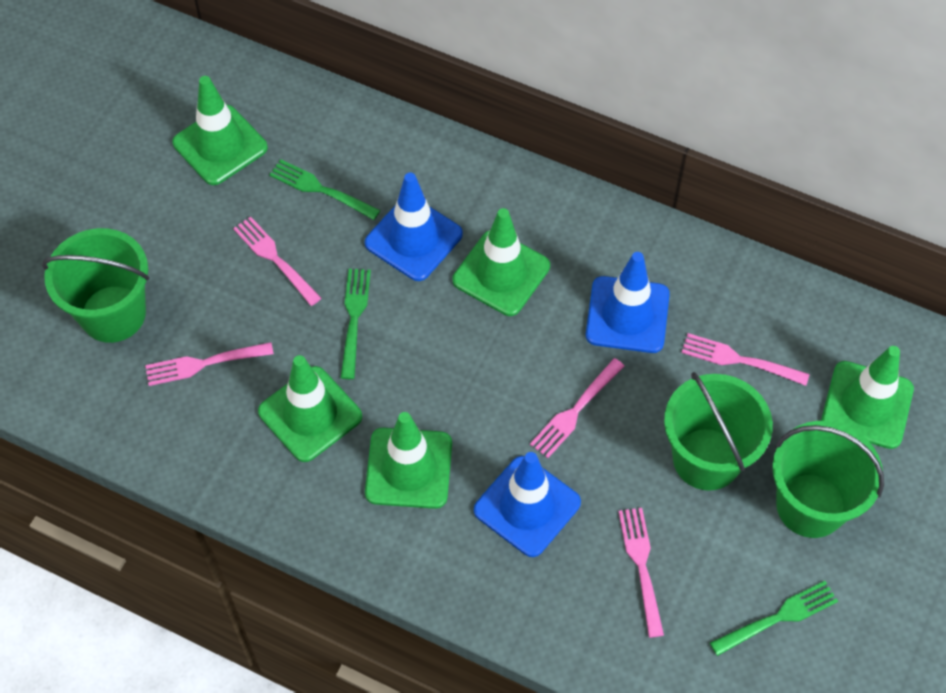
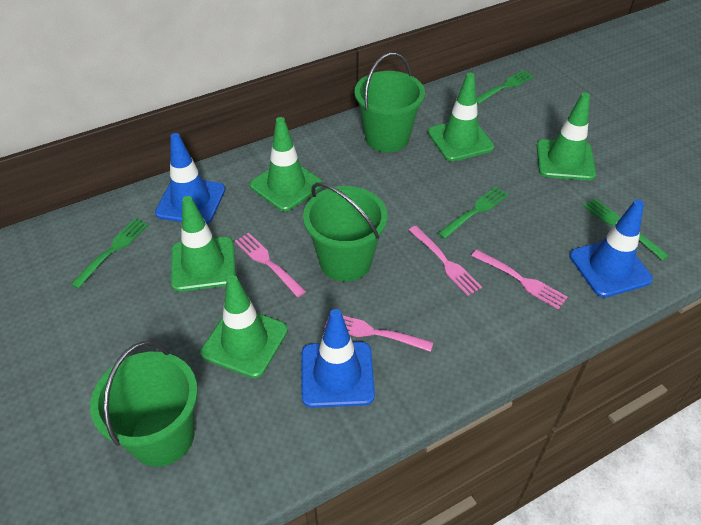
green fork: [269,159,381,220] [340,269,371,379] [710,581,838,656] = 3 -> [71,218,148,289] [438,187,509,239] [476,70,534,104] [584,199,669,261] = 4
pink fork: [145,342,274,386] [233,216,322,306] [530,358,625,458] [618,508,664,638] [681,333,810,386] = 5 -> [235,233,306,297] [324,315,433,352] [409,226,482,296] [471,249,568,310] = 4

